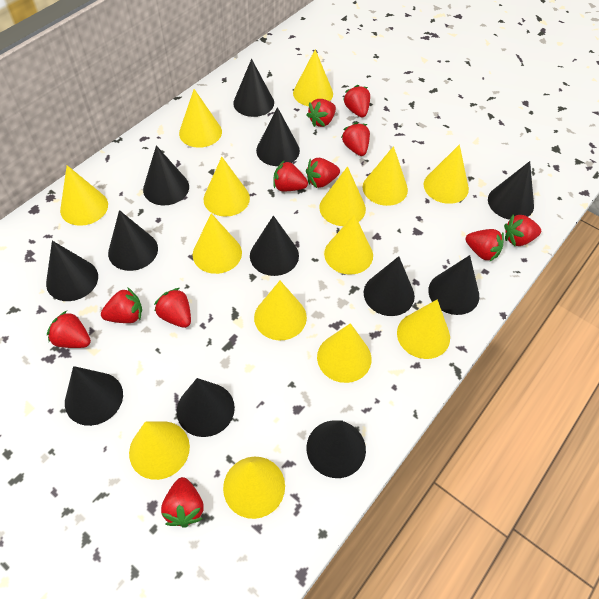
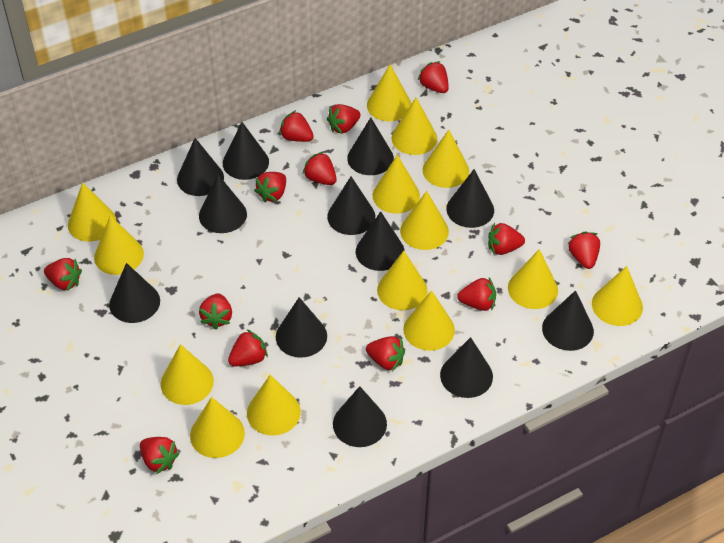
red strawberry: [47,311,91,348] [101,287,142,323] [154,288,191,328] [161,477,204,528] [273,160,308,191] [306,99,336,127] [306,158,340,188] [341,122,370,156] [343,85,370,117] [465,229,504,261] [504,215,541,246] = 11 -> [44,258,82,291] [140,437,179,474] [199,293,232,330] [228,330,268,367] [254,172,286,202] [279,110,314,142] [302,151,337,185] [327,104,361,134] [366,336,405,371] [418,61,449,93] [457,278,496,311] [488,223,525,255] [567,231,600,269] = 13

